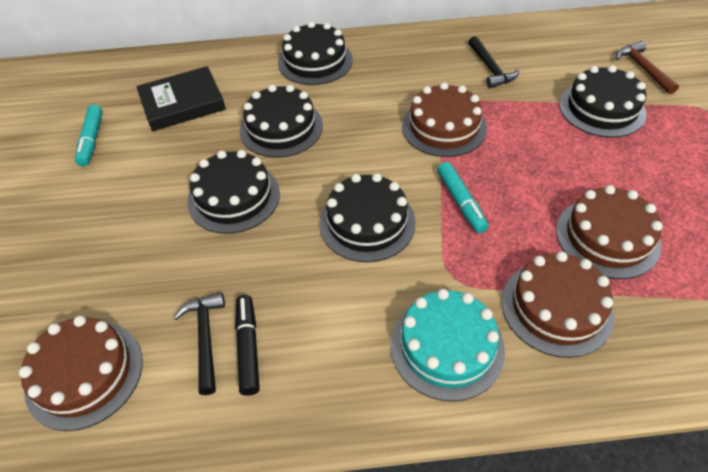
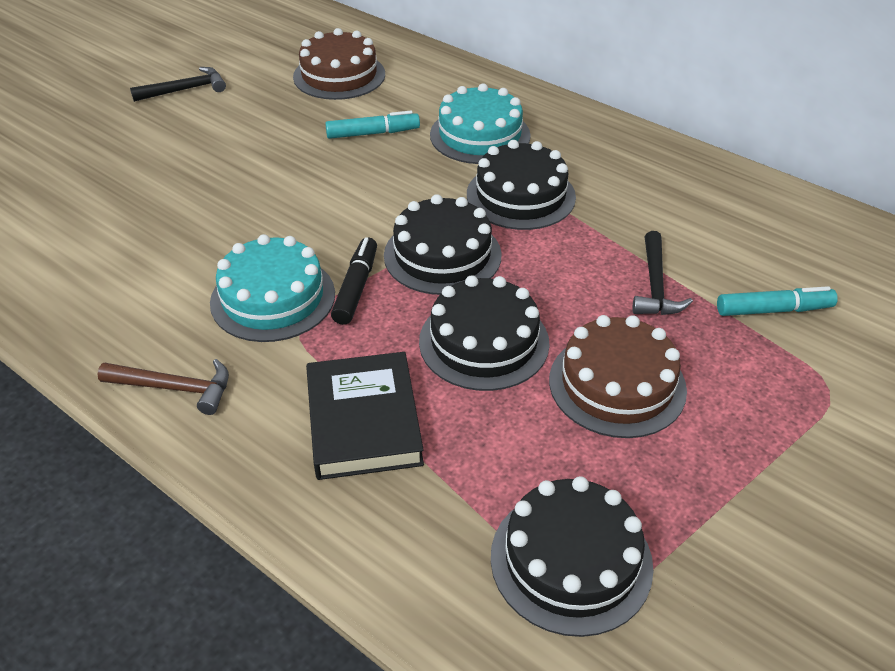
black cake: [187,150,280,234] [240,85,323,158] [278,21,353,85] [319,173,416,262] [559,65,647,138] = 5 -> [384,194,502,295] [419,275,550,391] [467,140,576,230] [491,476,654,637] = 4
brown cake: [19,316,143,431] [402,82,487,157] [502,251,614,358] [556,185,663,279] = 4 -> [293,28,385,100] [549,315,687,438] = 2
turquoise cake: [391,289,505,401] = 1 -> [210,234,335,342] [430,83,531,164] = 2

